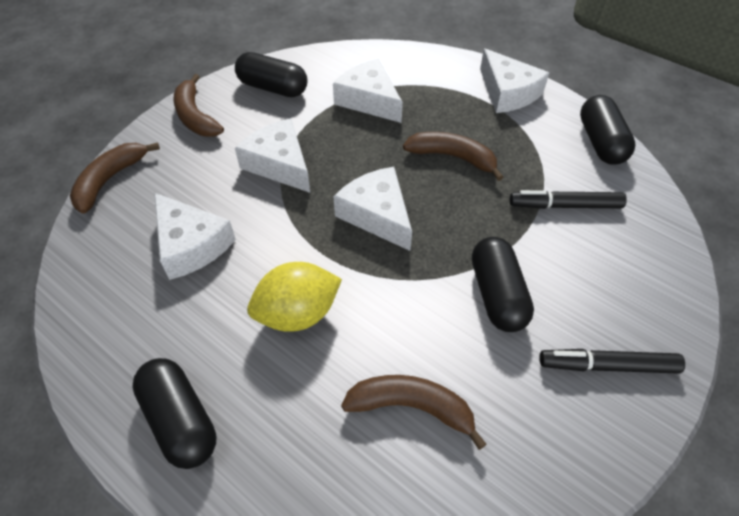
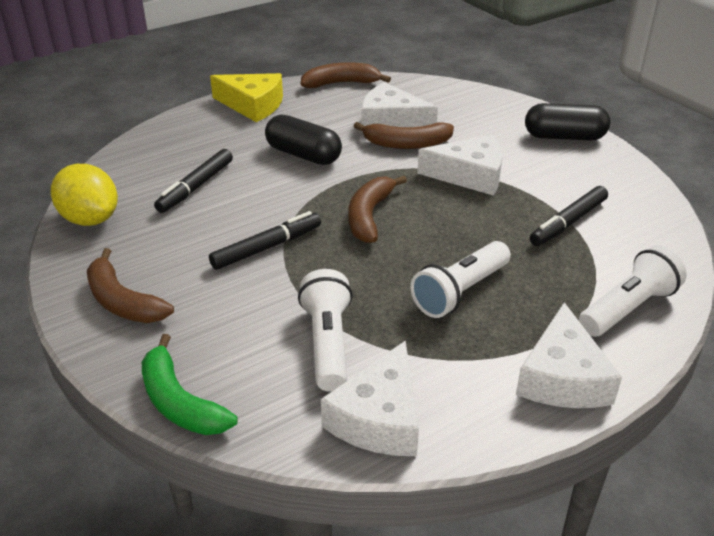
black capsule: [132,358,216,469] [235,52,307,97] [472,237,534,332] [580,95,635,165] = 4 -> [265,115,342,165] [525,103,610,140] = 2
black marker: [510,190,627,209] [539,349,685,374] = 2 -> [154,149,233,213] [209,211,321,270] [530,186,608,246] = 3
green banana: none = 0 -> [142,334,238,435] = 1
white cheese: [154,193,236,280] [235,118,310,193] [333,59,403,123] [334,167,412,251] [480,48,549,113] = 5 -> [321,340,419,456] [362,82,438,127] [417,135,503,196] [516,302,622,408] = 4
white flashlight: none = 0 -> [298,269,353,392] [410,241,511,318] [579,245,687,337] = 3
yellow cheese: none = 0 -> [210,73,283,122] = 1

